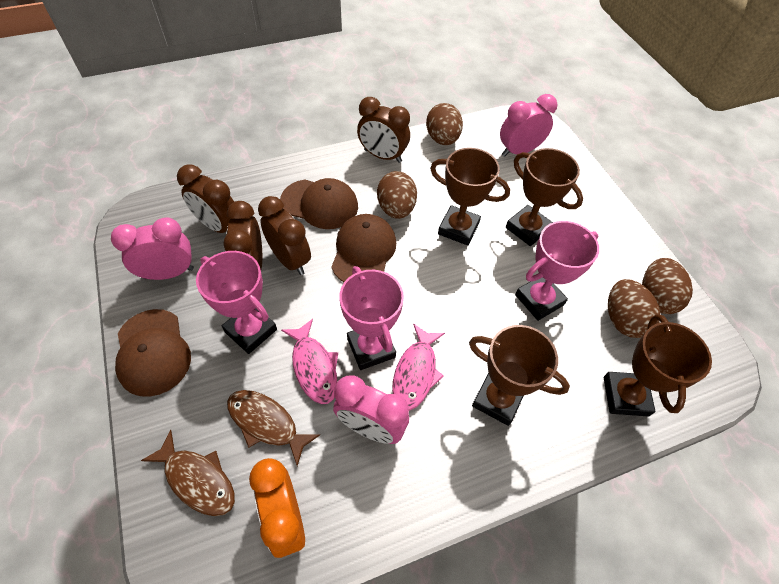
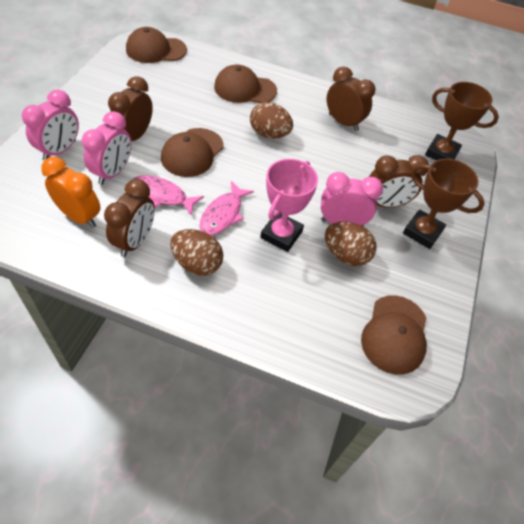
brown cap: [115,309,191,397] [280,178,358,229] [331,214,396,282] = 3 -> [126,27,187,63] [161,128,224,177] [214,64,277,103] [361,295,427,375] = 4
brown egg: [377,171,417,219] [426,103,463,145] [608,279,660,338] [642,258,693,314] = 4 -> [170,229,223,276] [250,102,293,139] [325,222,377,266] = 3
brown fish: [141,430,235,516] [227,390,320,466] = 2 -> none = 0
brown trophy: [430,148,510,245] [469,325,570,426] [506,148,583,246] [604,314,712,417] = 4 -> [403,159,485,249] [425,82,499,160] = 2
pink trophy: [196,251,277,354] [339,266,404,370] [515,221,599,321] = 3 -> [260,159,318,252] = 1

